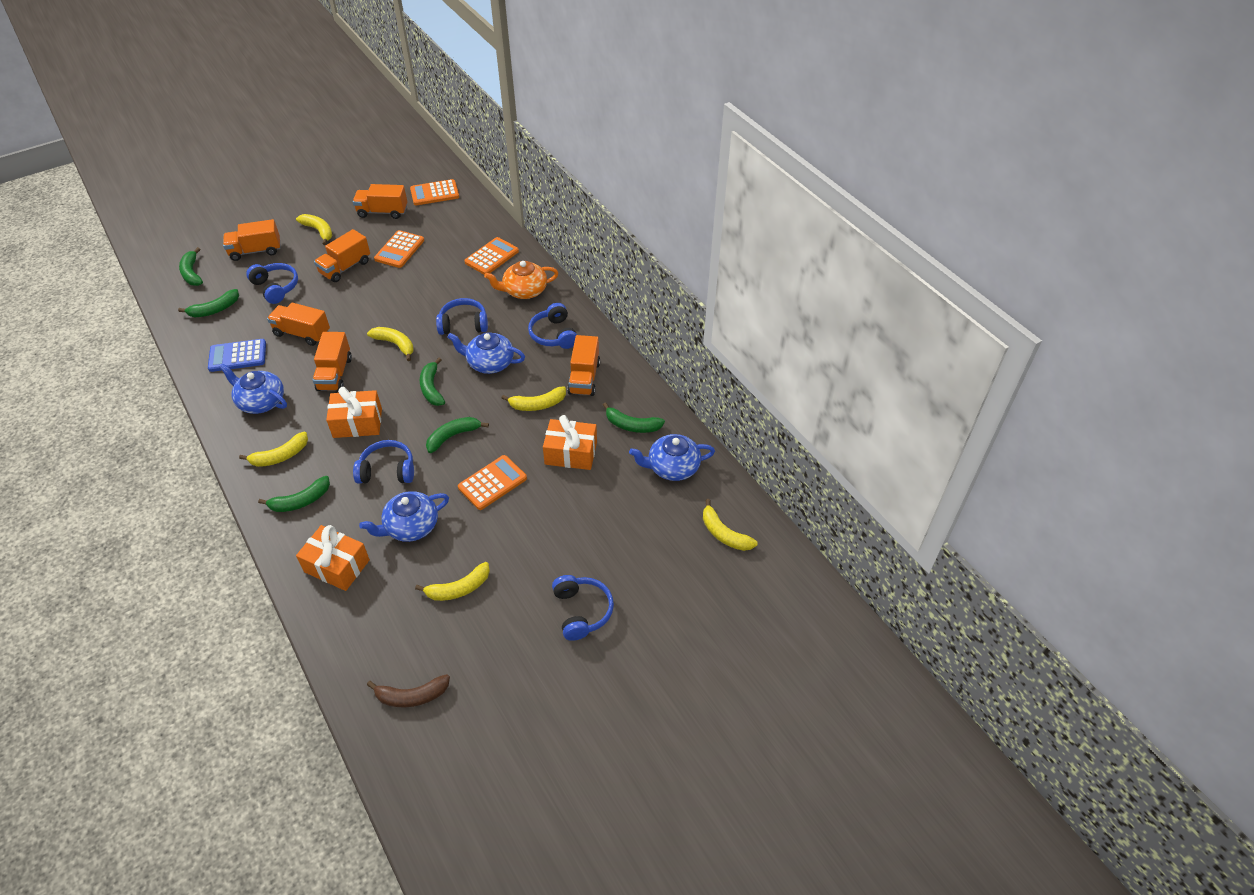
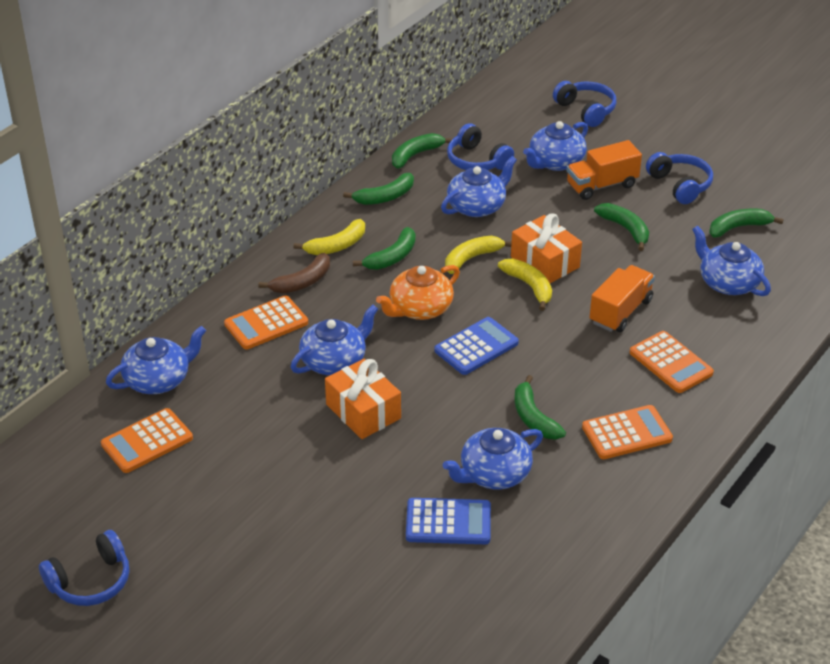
blue calculator: [208,339,266,372] = 1 -> [406,498,491,544] [434,317,519,375] = 2
blue headphones: [246,263,298,304] [353,440,414,484] [436,298,488,335] [528,303,577,349] [552,575,614,641] = 5 -> [39,530,129,606] [447,123,514,170] [553,81,617,127] [646,152,713,204] = 4
blue teapot: [219,364,287,414] [359,491,449,542] [448,332,525,374] [629,434,715,481] = 4 -> [106,326,206,394] [291,305,378,375] [441,156,517,217] [443,428,543,490] [523,121,588,171] [692,226,771,296] = 6
orange gift: [296,525,370,591] [326,387,382,438] [543,415,597,470] = 3 -> [325,359,401,439] [511,213,582,283] = 2
orange truck: [223,219,280,261] [267,303,330,346] [313,332,352,391] [314,229,370,282] [353,184,407,219] [567,335,600,396] = 6 -> [567,140,642,200] [590,265,655,332] = 2
yellow banana: [239,432,308,467] [296,214,332,245] [367,327,414,361] [415,562,490,601] [502,386,566,411] [703,499,758,551] = 6 -> [293,219,365,255] [445,236,512,274] [498,258,552,311] = 3

